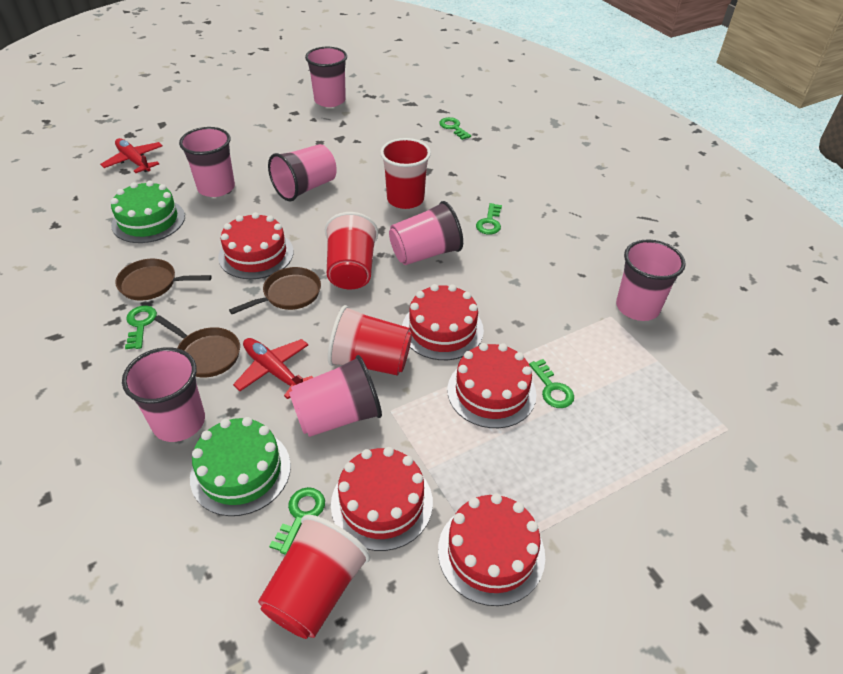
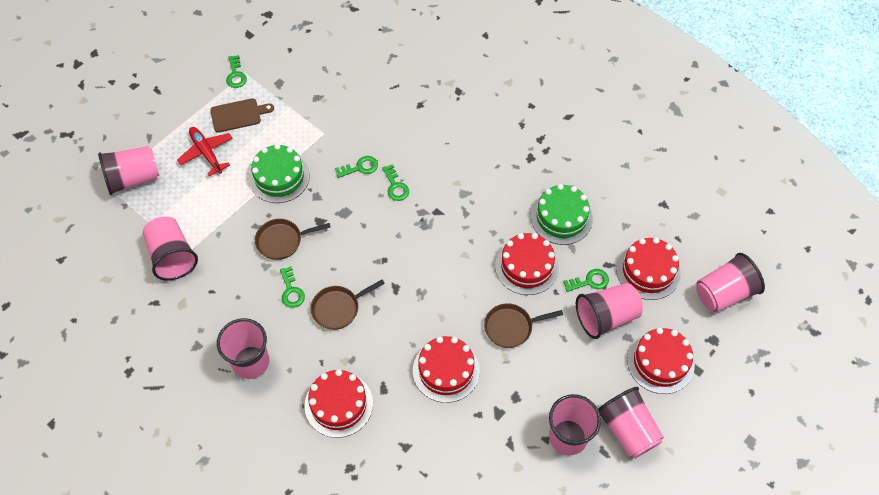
brown cutting board: none = 0 -> [210,98,274,133] = 1
red cup: [258,515,370,639] [325,212,378,289] [328,305,412,376] [380,138,431,209] = 4 -> none = 0
red plane: [100,138,163,173] [233,338,314,399] = 2 -> [177,127,233,176] = 1

